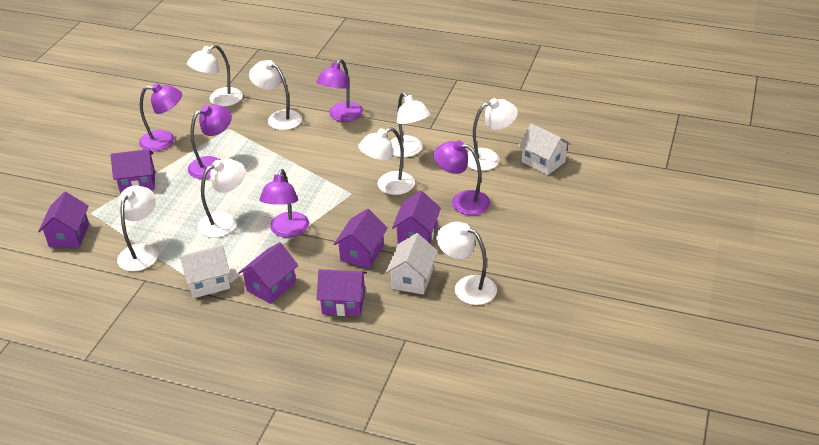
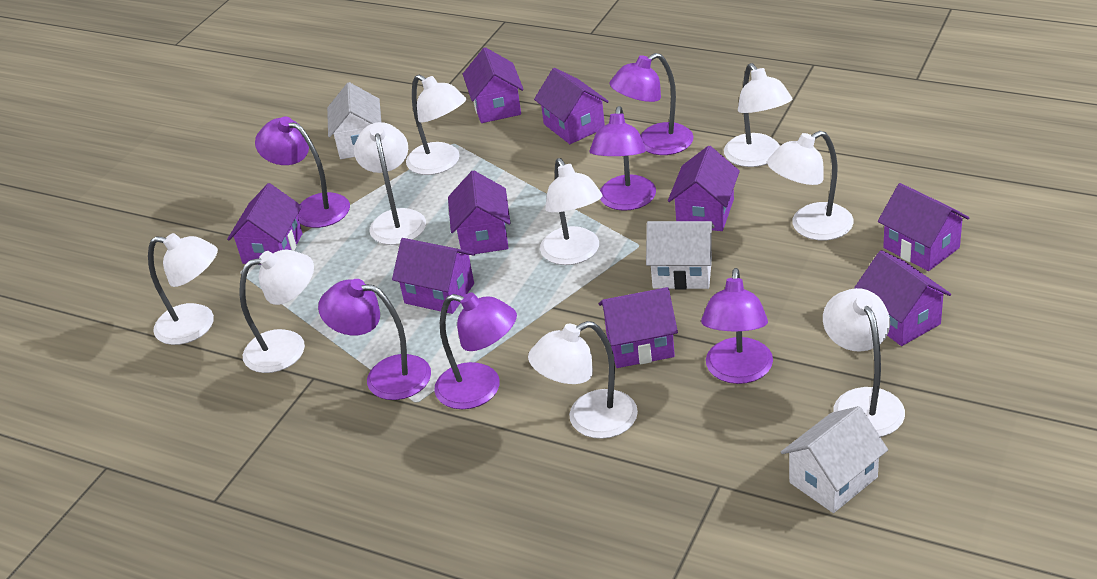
purple house: [38,192,89,247] [111,149,155,194] [238,242,298,304] [317,269,367,316] [334,209,388,268] [392,191,441,244] = 6 -> [227,183,303,265] [392,238,475,314] [448,170,510,255] [463,47,524,123] [534,68,609,144] [599,287,678,368] [668,146,740,231] [854,250,951,346] [878,183,969,271] = 9
purple lamp: [139,83,182,151] [188,105,232,179] [260,169,309,238] [316,59,363,122] [434,140,490,215] = 5 -> [255,117,350,228] [318,279,431,400] [434,292,517,409] [590,106,656,211] [610,53,693,155] [701,268,773,384] = 6
white lamp: [117,186,158,272] [187,45,243,107] [197,159,245,238] [249,60,302,130] [358,127,415,195] [390,92,431,157] [436,222,497,305] [467,98,518,171] = 8 -> [148,233,218,345] [240,250,314,373] [354,122,426,245] [406,74,466,175] [528,321,638,439] [540,158,602,265] [724,63,792,167] [767,131,854,241] [823,288,905,437] = 9

